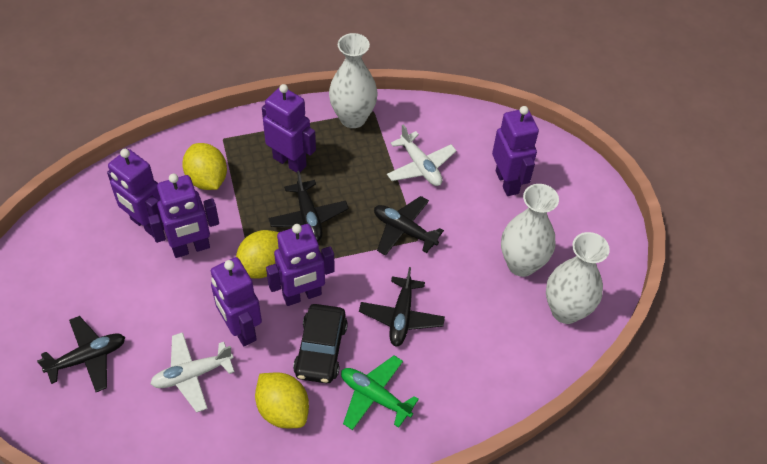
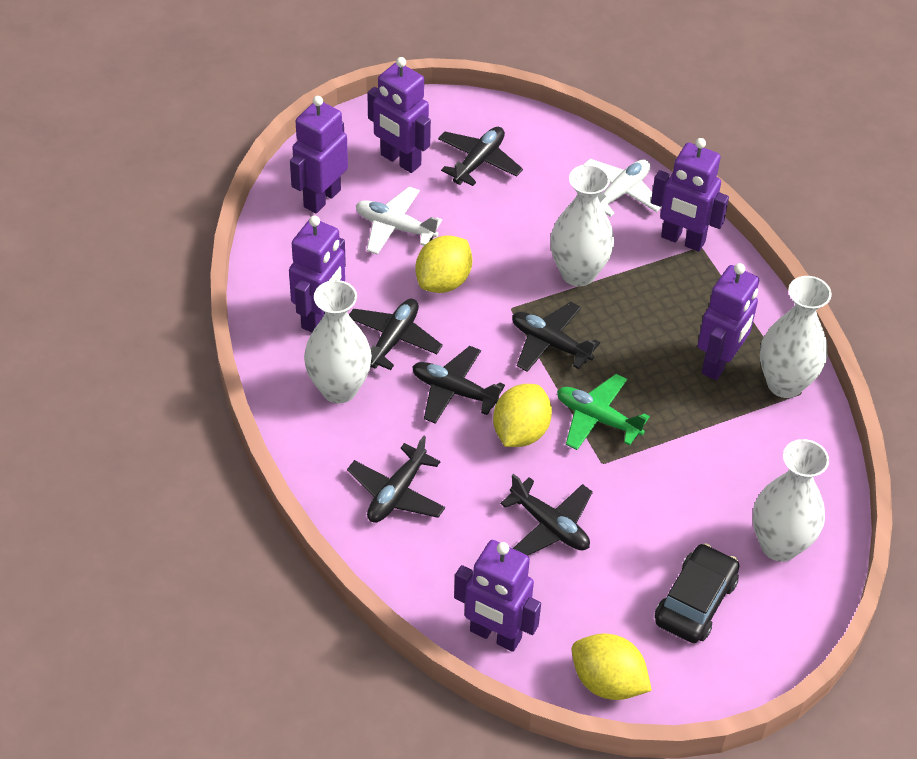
black plane: [37,316,125,392] [269,171,349,241] [359,267,445,347] [374,196,444,256] = 4 -> [347,436,445,523] [349,299,443,370] [412,346,505,424] [438,127,523,186] [500,474,593,556] [512,302,600,372] = 6
white vase: [329,33,378,128] [501,184,559,277] [546,232,610,324] = 3 -> [304,280,372,404] [550,164,614,287] [752,439,829,562] [760,276,832,398] = 4

